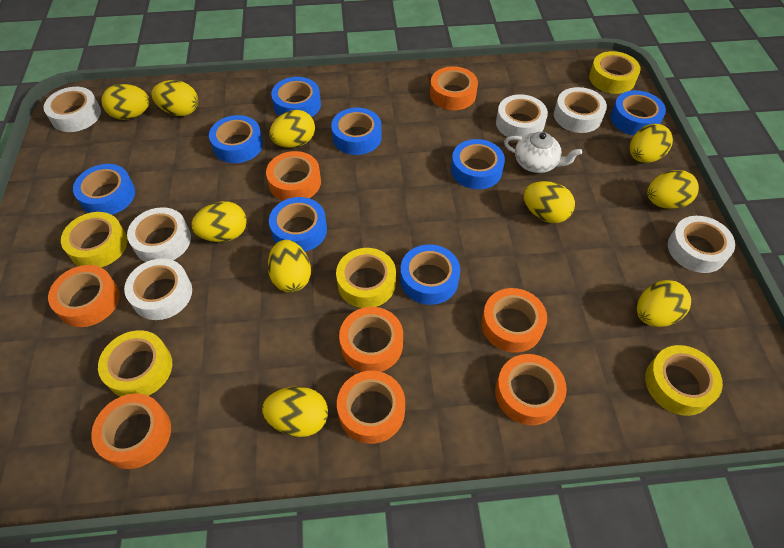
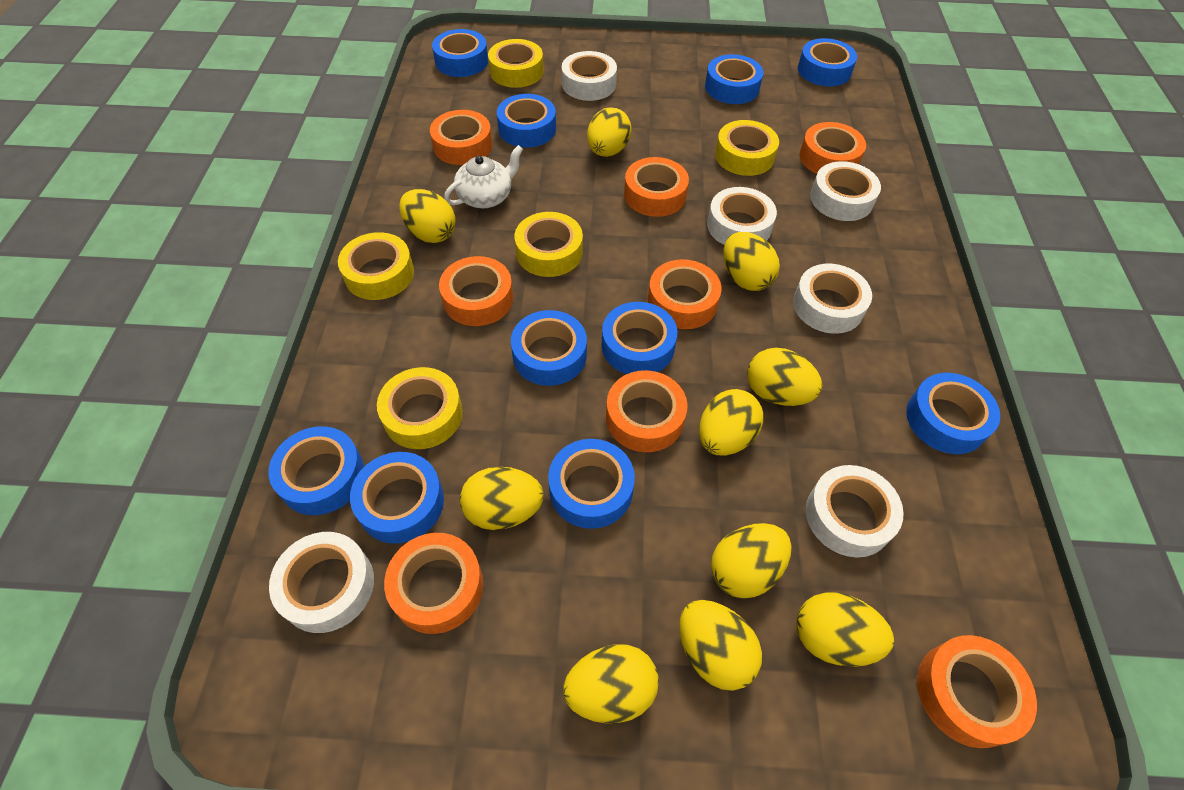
blue tape: [73,164,135,215] [209,115,263,163] [269,197,327,252] [271,77,321,117] [331,108,382,155] [400,244,460,305] [451,139,505,189] [611,90,666,136] = 8 -> [269,426,364,515] [350,452,444,544] [432,29,488,77] [497,94,556,148] [511,310,587,386] [548,439,635,529] [602,302,677,374] [705,54,763,104] [798,38,857,86] [906,373,1000,454] = 10

